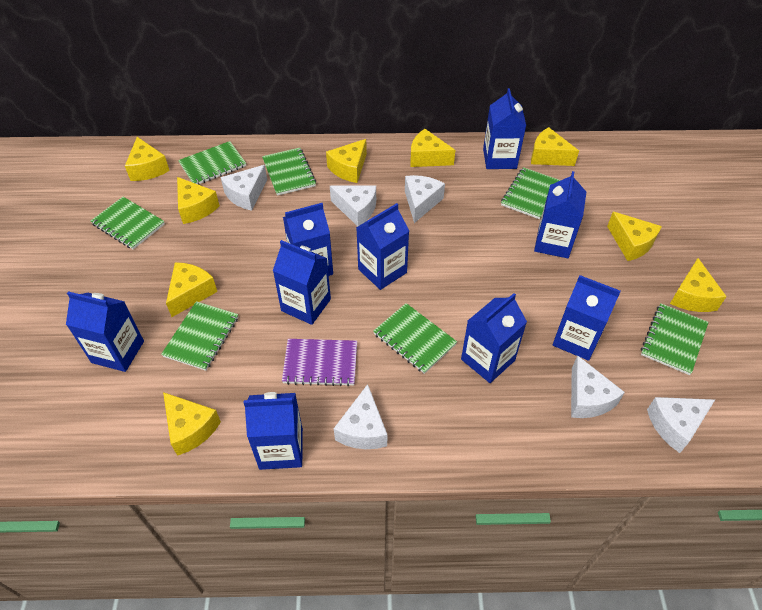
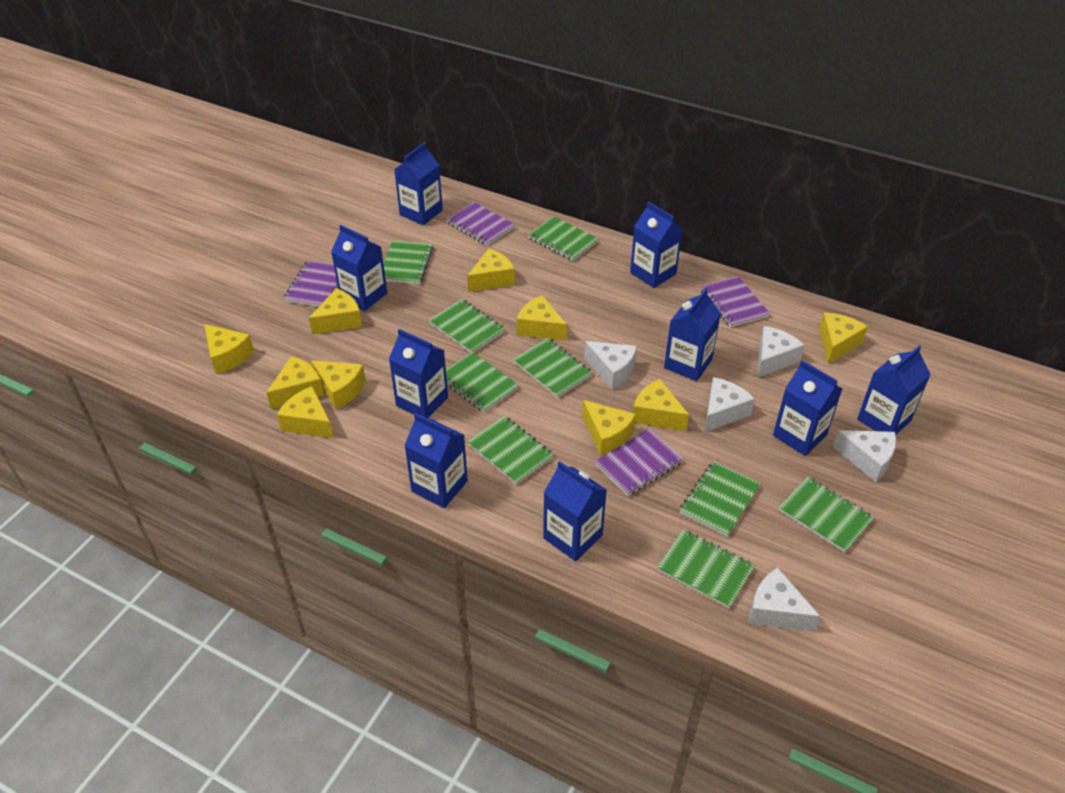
green notebook: [91,197,165,249] [161,301,238,371] [178,141,246,185] [262,148,316,196] [373,303,457,374] [501,167,561,219] [641,303,708,375] = 7 -> [383,240,433,284] [429,299,505,353] [446,352,519,412] [467,416,554,485] [513,338,593,398] [528,216,599,261] [657,529,755,608] [680,461,761,537] [779,477,874,553] = 9
purple notebook: [282,339,357,387] = 1 -> [284,260,338,307] [446,202,515,246] [595,428,683,496] [701,276,770,327] = 4
white cheese: [220,165,267,211] [330,185,376,226] [334,384,387,449] [405,175,445,223] [571,355,625,418] [647,397,715,453] = 6 -> [584,341,637,389] [705,377,755,432] [749,568,820,631] [758,326,805,377] [832,430,896,482] = 5
yellow cheese: [125,137,170,181] [163,392,221,456] [166,262,217,317] [177,177,220,224] [326,139,367,183] [410,129,455,167] [531,127,579,166] [607,212,662,261] [670,258,727,312] = 9 -> [204,324,254,374] [266,356,324,409] [277,386,334,438] [309,288,362,334] [311,360,366,409] [467,248,515,292] [517,295,567,341] [582,400,636,456] [633,379,689,431] [819,313,868,364] = 10

